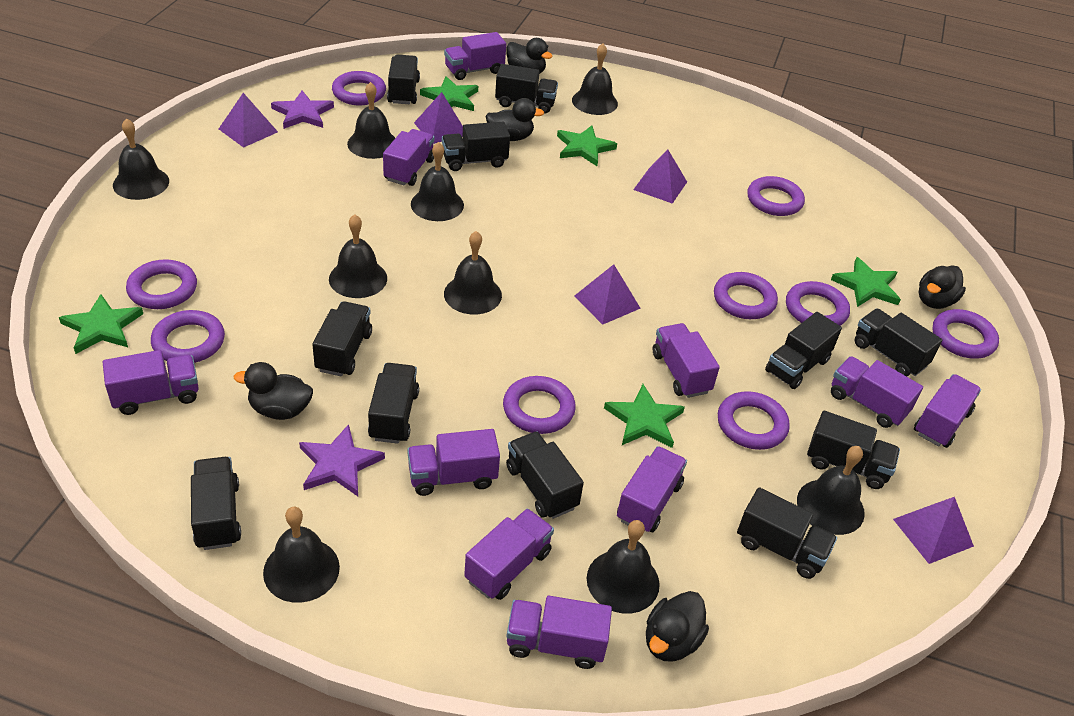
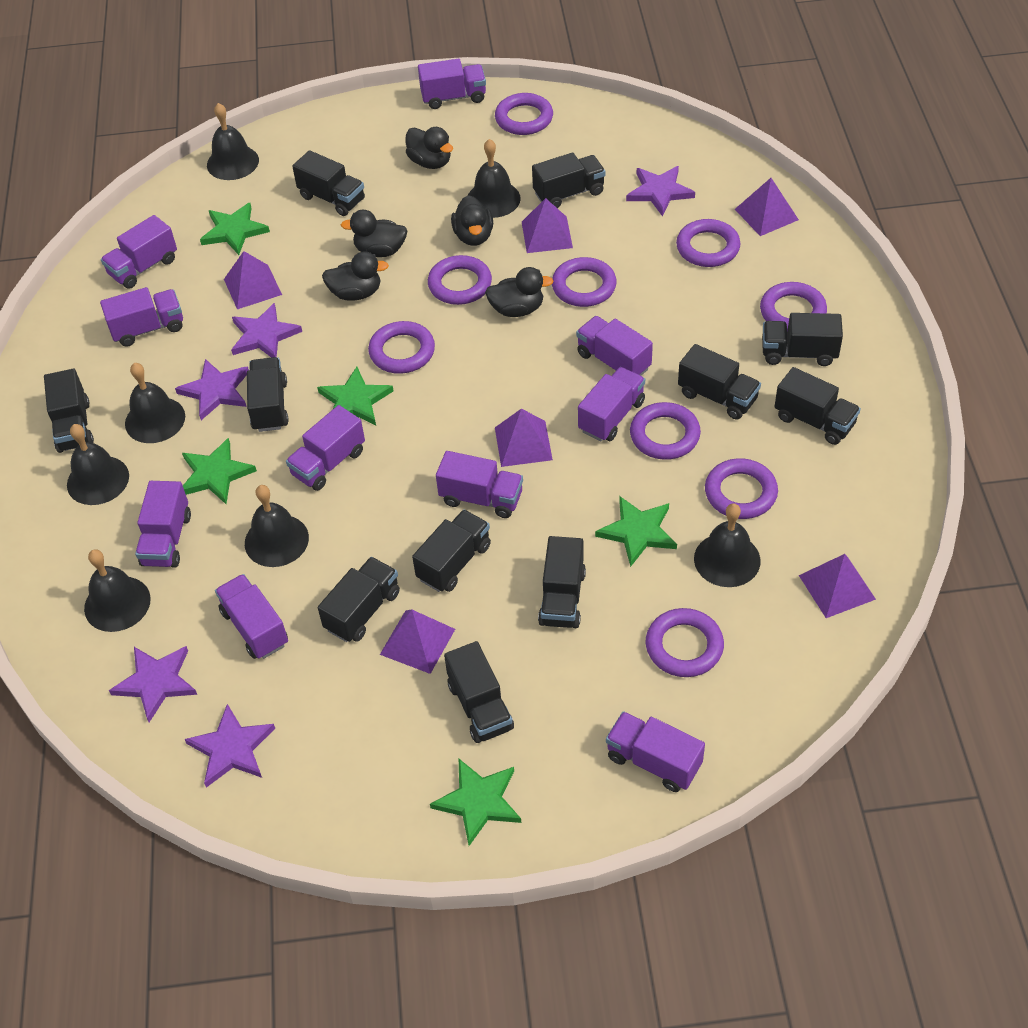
black bell: [113,118,169,200] [263,507,340,603] [329,214,387,298] [347,82,395,159] [411,142,464,221] [444,231,502,315] [572,43,618,115] [587,520,660,614] [797,446,865,535] = 9 -> [67,424,129,505] [84,550,151,632] [125,363,185,443] [207,103,259,180] [245,485,309,567] [468,139,521,218] [694,503,761,587] = 7
purple pyramid: [219,93,278,148] [414,92,463,144] [575,264,641,325] [633,149,687,204] [893,497,974,564] = 5 -> [224,251,282,309] [380,610,455,674] [495,409,553,467] [522,198,573,253] [735,178,799,236] [799,554,876,618] = 6
purple star: [271,91,334,129] [299,424,385,496] = 2 -> [109,646,197,722] [175,359,249,420] [185,704,275,788] [231,303,302,358] [626,166,695,217] = 5

